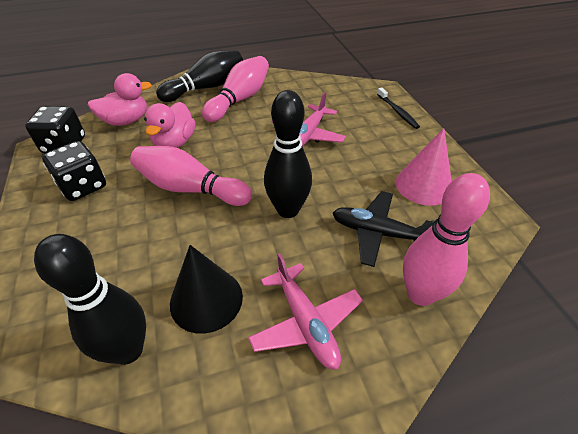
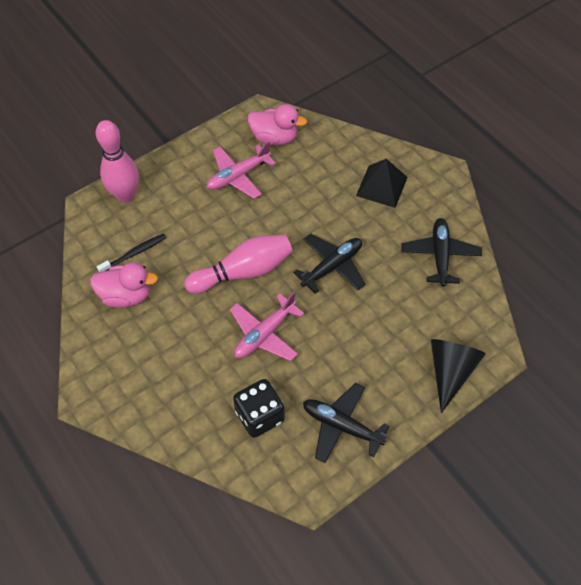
black bowling pin: [34,234,146,365] [156,50,243,102] [264,90,312,218] = 3 -> none = 0
black dice: [25,106,85,153] [42,141,106,201] = 2 -> [233,379,285,438] = 1
black plane: [333,191,435,267] = 1 -> [293,234,366,294] [303,383,389,463] [401,218,482,287] = 3
black pyramid: none = 0 -> [356,159,408,208] = 1
pink bowling pin: [130,146,252,206] [202,56,269,122] [403,173,490,306] = 3 -> [96,120,139,203] [184,235,293,294] = 2
pink cone: [396,128,452,206] = 1 -> none = 0

